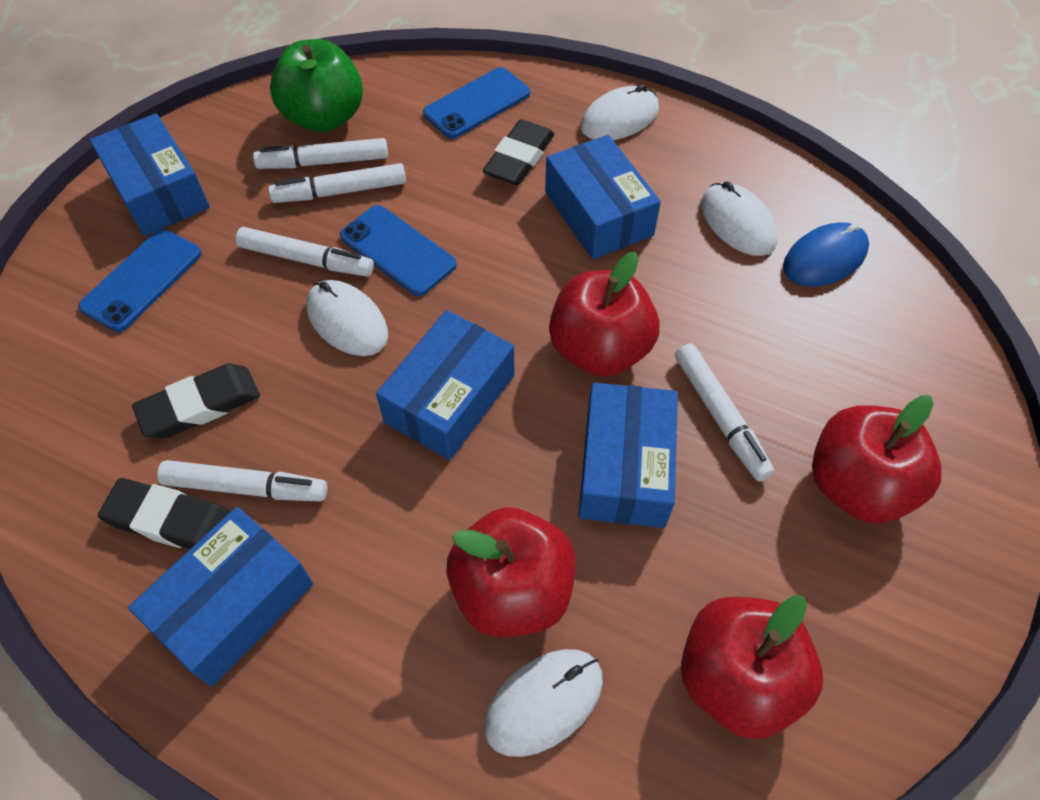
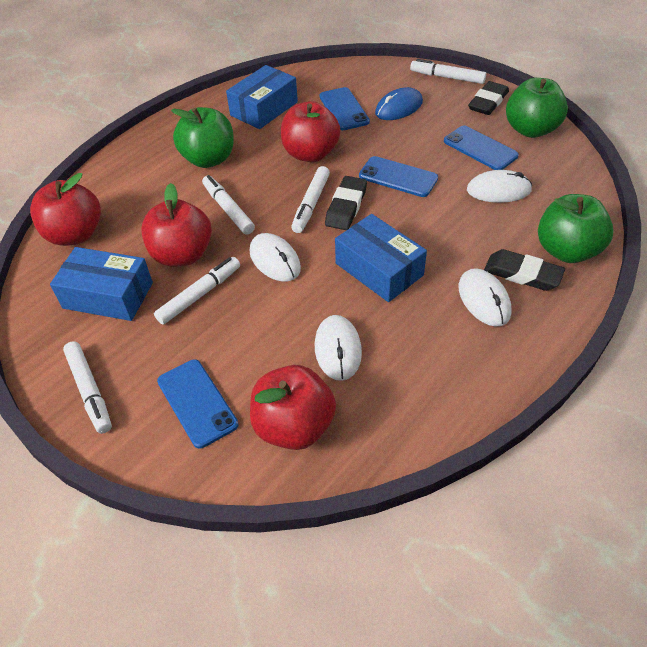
blue box: [90,113,210,236] [128,507,313,687] [376,310,514,460] [545,135,661,259] [579,383,678,528] = 5 -> [50,247,153,321] [226,65,298,129] [335,214,427,302] = 3
blue phone: [78,229,202,332] [340,205,456,296] [423,67,530,139] = 3 -> [157,359,238,449] [320,87,370,130] [359,156,438,197] [444,125,519,170] = 4
green apple: [270,39,363,132] = 1 -> [171,107,234,168] [506,78,568,138] [538,194,613,263] = 3

